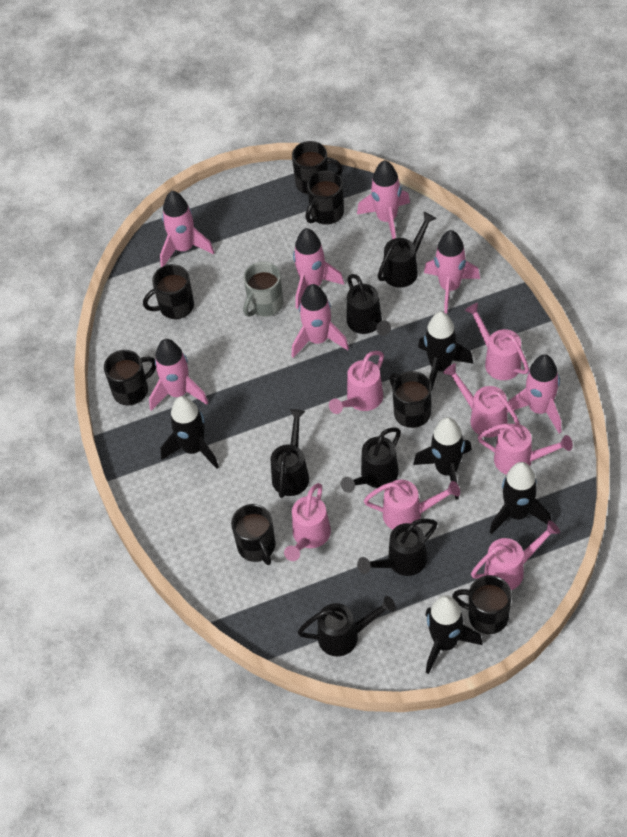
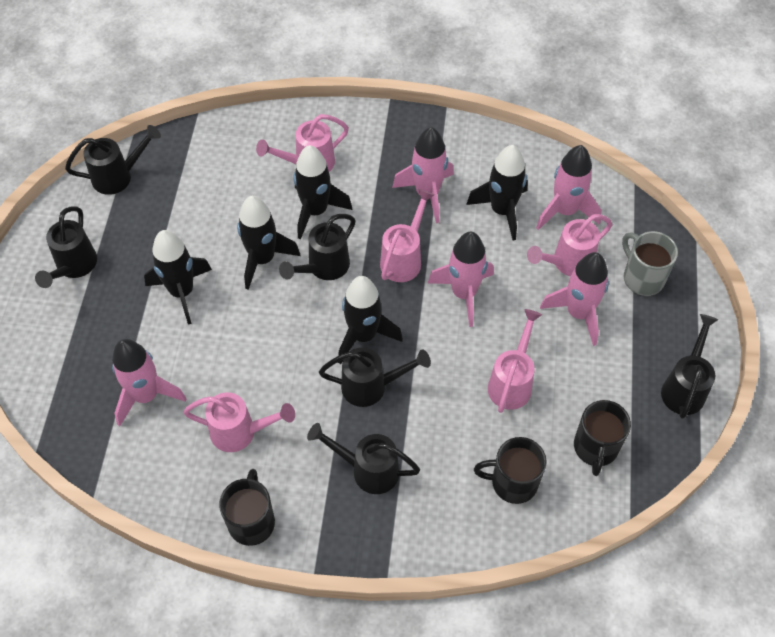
black mug: [104,350,156,405] [143,264,194,319] [231,504,276,565] [292,141,343,194] [306,170,344,225] [390,371,432,428] [452,575,512,634] = 7 -> [219,469,275,546] [474,437,547,504] [574,400,631,476] = 3
pink rocket: [149,339,208,411] [160,191,214,267] [292,284,349,358] [293,228,344,309] [357,160,410,239] [424,230,480,314] [507,354,561,434] = 7 -> [112,339,187,426] [392,127,454,223] [428,232,494,327] [536,145,601,230] [540,252,609,346] = 5
pink watering can: [284,483,331,561] [329,351,384,414] [364,480,460,530] [443,363,520,438] [465,303,529,380] [471,520,560,590] [478,423,573,475] = 7 -> [183,392,295,452] [256,114,349,172] [380,189,434,282] [488,309,542,413] [527,214,612,276] = 5

